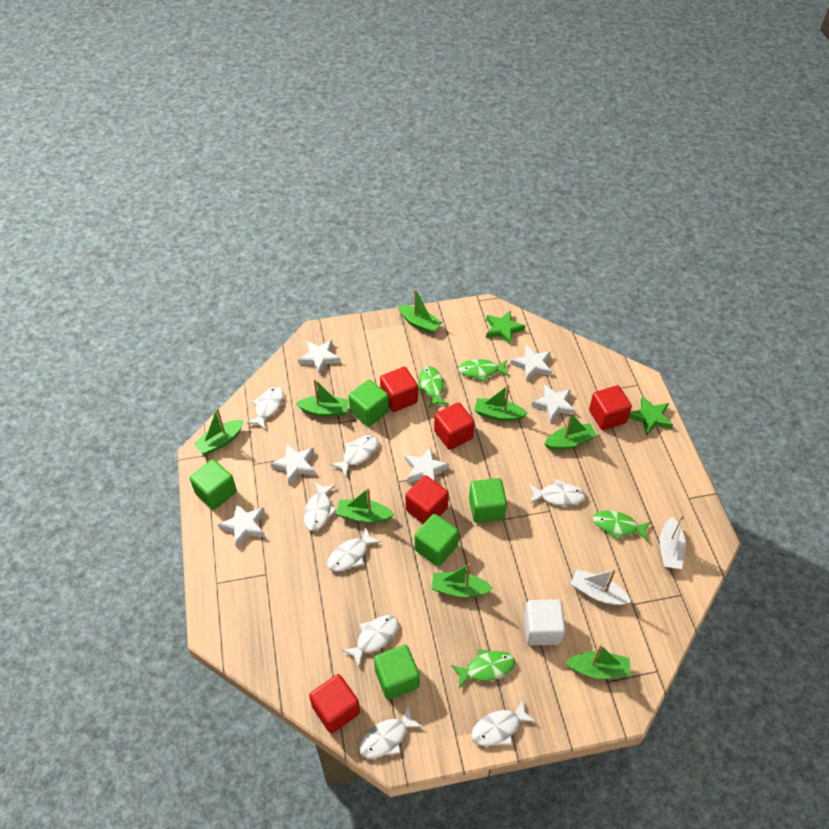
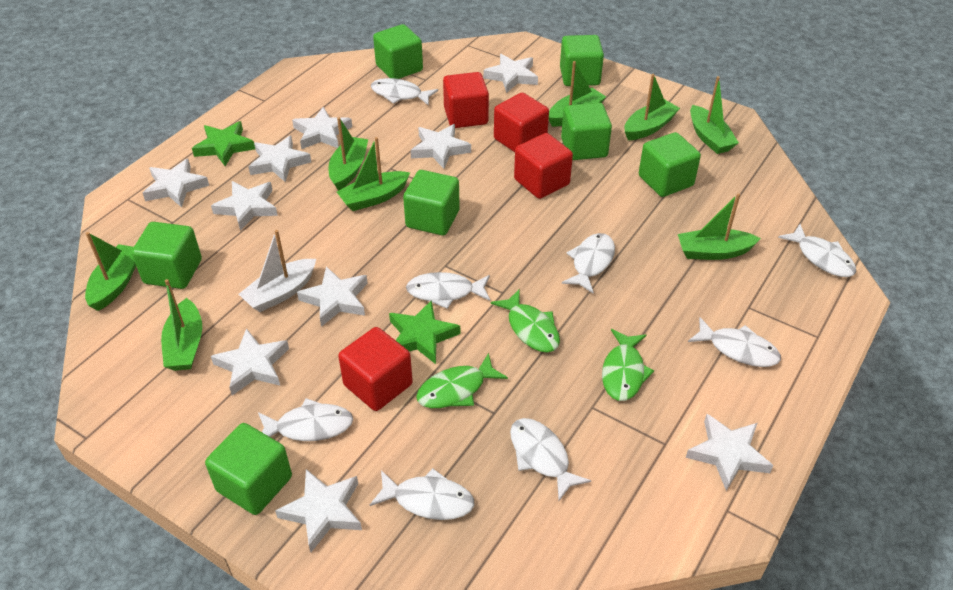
green cube: [190,459,237,510] [348,380,389,427] [374,645,420,700] [414,514,459,566] [469,478,507,523] = 5 -> [132,222,202,289] [205,423,292,515] [373,24,423,79] [403,170,460,235] [560,35,604,86] [561,103,612,160] [639,132,701,197] = 7
green fish: [418,366,449,408] [451,649,515,688] [458,359,509,382] [593,510,651,541] = 4 -> [416,353,508,408] [491,290,560,352] [602,329,654,401] = 3
red cube: [309,674,360,733] [380,367,418,412] [405,476,449,524] [434,403,475,450] [589,385,632,430] = 5 -> [338,327,413,411] [443,72,489,128] [494,93,549,152] [514,133,573,199] = 4
white boat: [571,569,631,605] [660,515,686,569] = 2 -> [239,230,316,312] = 1
white cube: [524,599,566,645] = 1 -> none = 0
white star: [218,503,265,548] [270,443,315,484] [298,340,341,375] [405,446,449,483] [511,345,552,381] [531,384,576,423] = 6 -> [143,159,209,207] [211,181,278,231] [211,328,289,396] [249,135,311,182] [275,469,362,552] [292,107,352,149] [297,267,368,327] [411,124,471,169] [483,54,538,93] [686,414,773,491] = 10

